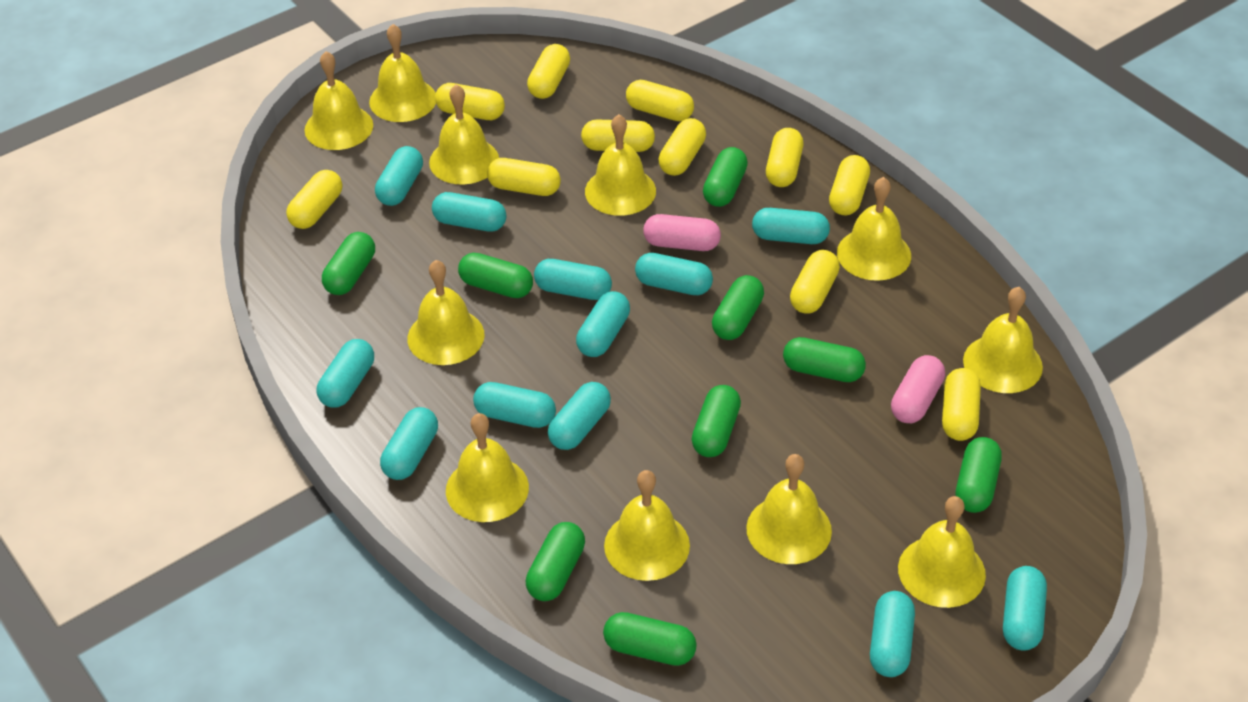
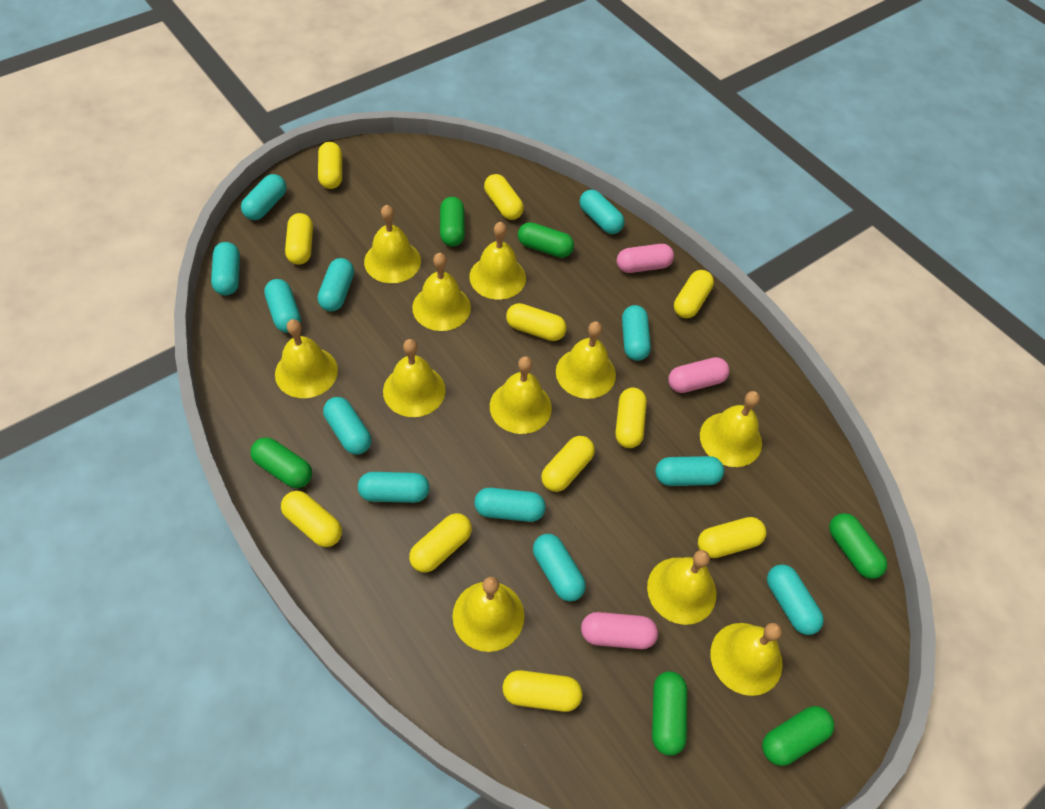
green capsule: [322,232,375,295] [458,253,533,298] [526,522,585,601] [603,612,697,666] [692,385,741,457] [703,147,748,207] [712,275,764,340] [783,337,866,382] [956,437,1002,513] = 9 -> [250,437,312,488] [440,197,465,247] [518,222,574,258] [652,671,687,756] [762,706,834,766] [829,513,887,579] = 6
pink capsule: [643,214,721,251] [891,355,945,423] = 2 -> [581,612,658,649] [617,244,674,273] [668,357,730,393] = 3

